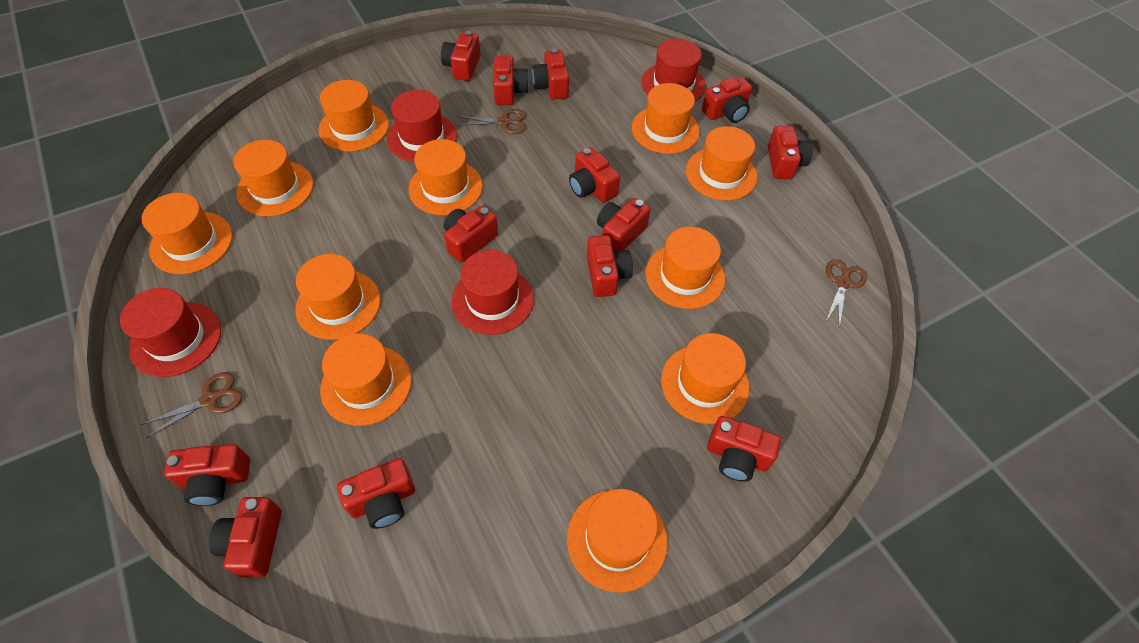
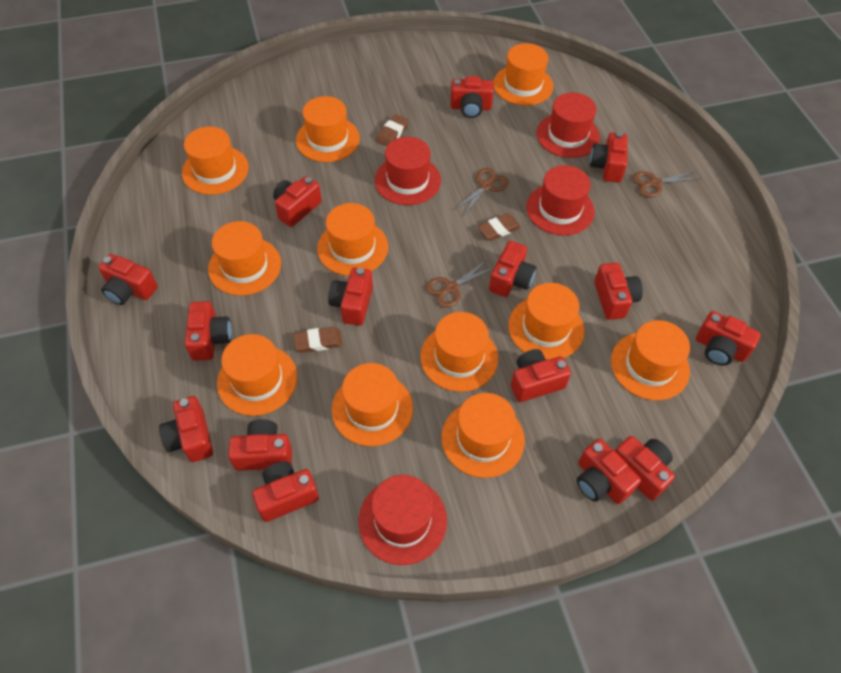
brown eraser: none = 0 -> [293,327,343,353] [376,114,409,147] [478,213,521,241] = 3
red camera: [164,444,250,506] [209,497,282,577] [337,458,415,529] [441,31,481,81] [444,206,498,263] [493,56,529,105] [532,48,569,100] [569,147,620,203] [587,235,633,297] [597,198,651,251] [702,77,752,123] [707,416,781,482] [768,126,813,179] = 13 -> [98,254,158,305] [159,396,213,462] [185,301,232,361] [228,419,292,471] [252,461,319,522] [273,176,322,227] [328,268,373,326] [450,76,494,118] [489,241,537,297] [511,349,571,402] [577,439,641,504] [590,132,627,183] [594,263,643,320] [615,436,675,501] [696,311,761,366] = 15

